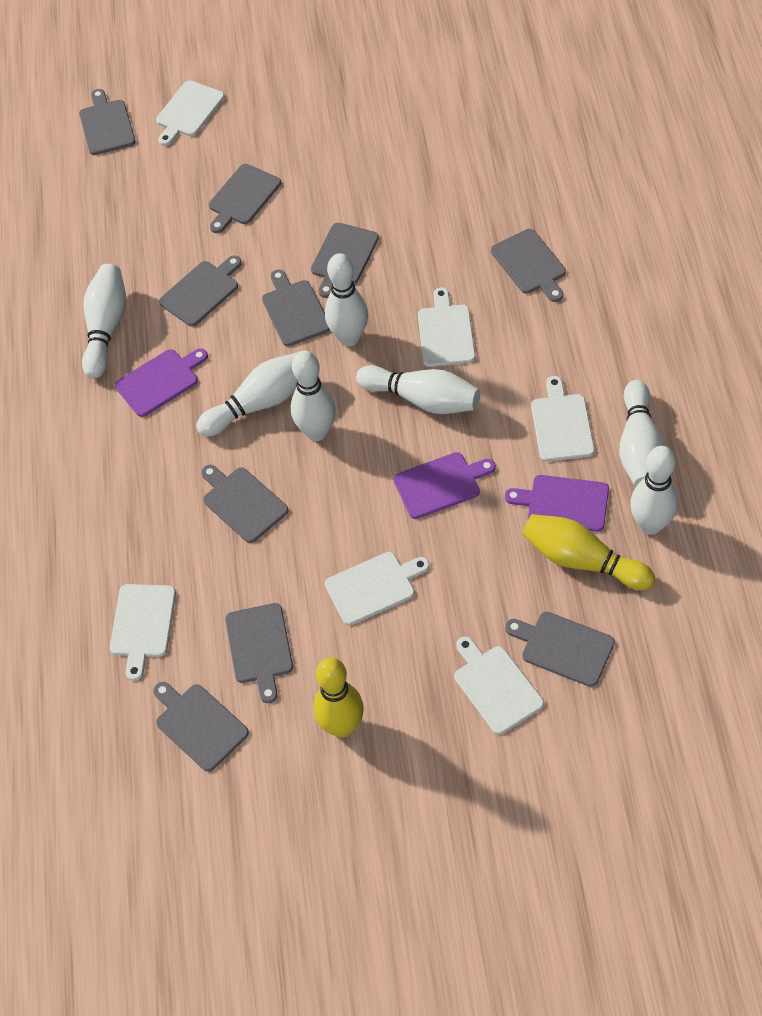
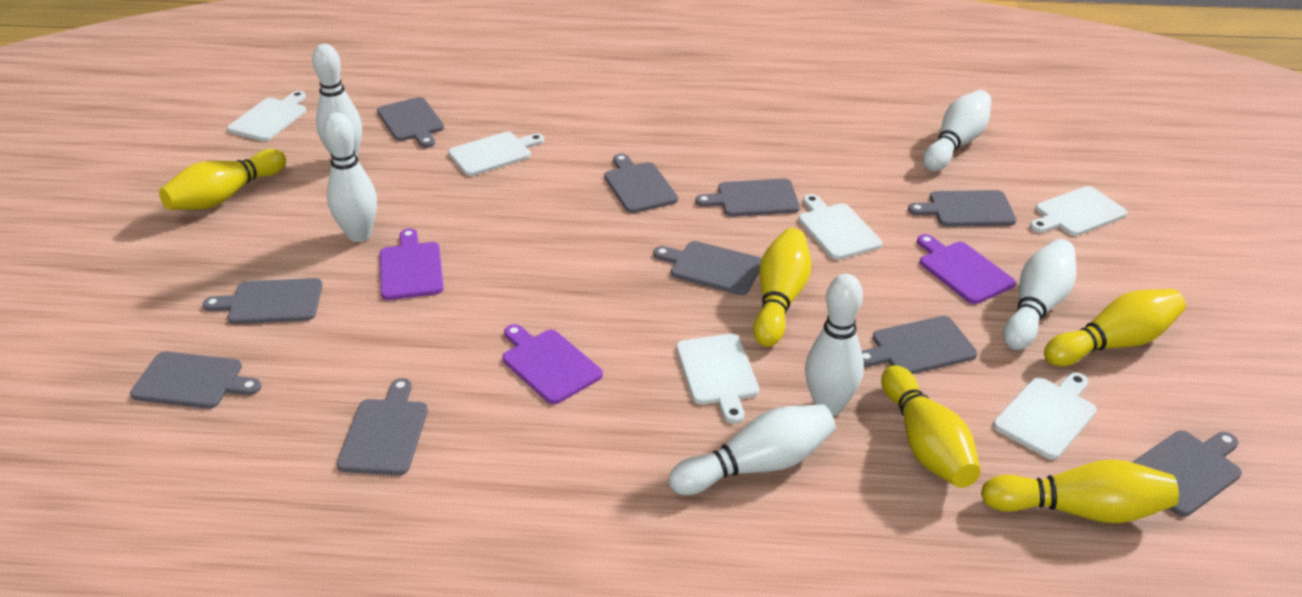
white bowling pin: [82,264,126,379] [196,352,299,437] [291,351,336,441] [325,253,368,346] [356,365,480,414] [619,380,665,487] [630,446,678,535] = 7 -> [312,44,362,157] [323,112,377,242] [669,405,836,495] [805,274,864,416] [923,90,991,171] [1003,239,1076,350] = 6
yellow bowling pin: [313,657,364,738] [522,514,655,590] = 2 -> [159,149,286,210] [753,228,811,347] [881,365,981,488] [981,459,1179,523] [1044,289,1186,366] = 5

